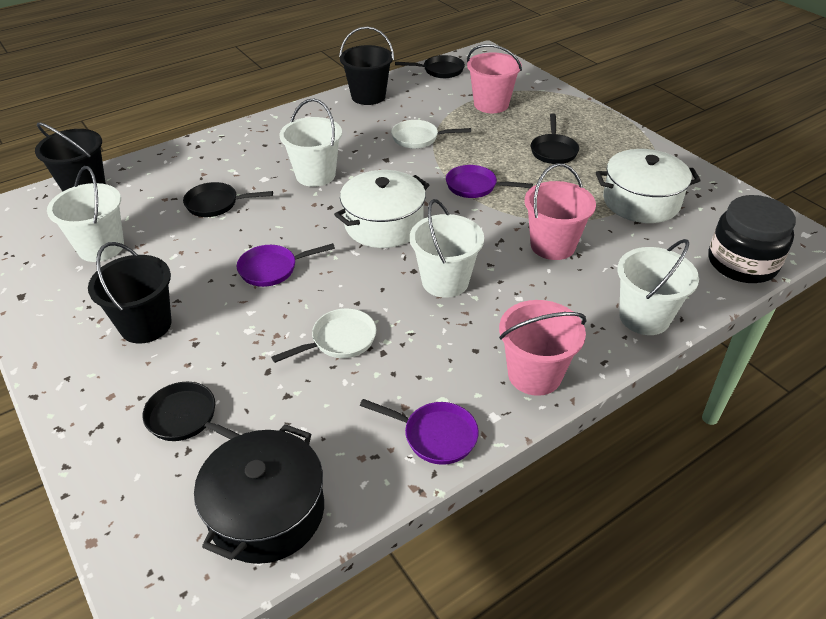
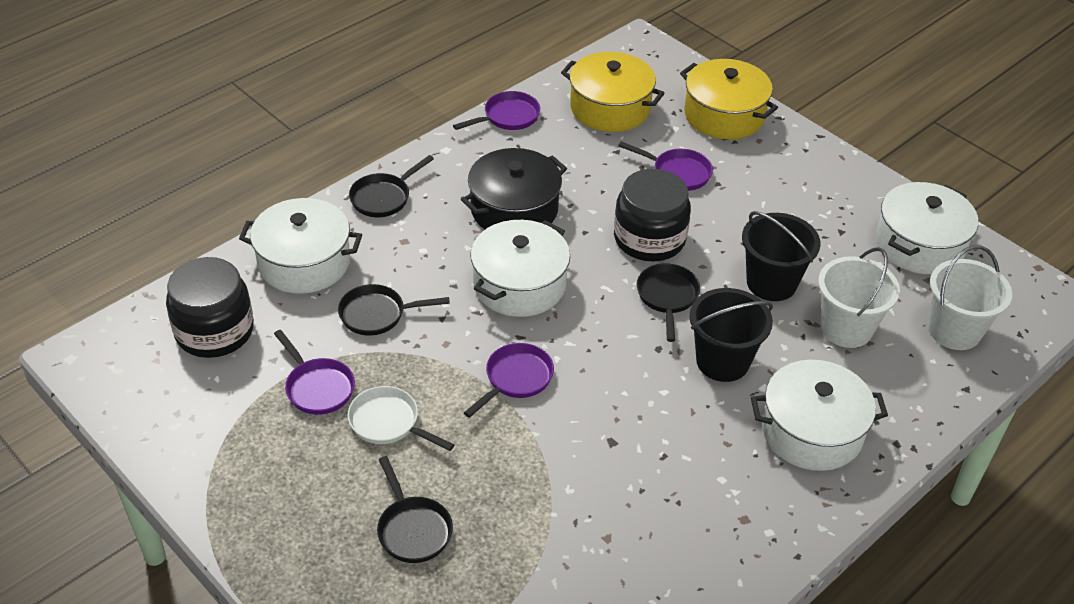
black bucket: [35,122,106,192] [88,242,172,344] [339,26,394,105] = 3 -> [690,288,773,382] [742,211,820,301] = 2
black jar: [708,195,796,283] = 1 -> [166,257,254,358] [614,169,691,261] = 2
pink bucket: [467,44,522,113] [499,300,586,396] [525,163,596,260] = 3 -> none = 0
purple pan: [237,243,335,287] [360,399,479,465] [446,165,533,198] = 3 -> [274,330,355,415] [453,91,540,130] [464,343,554,418] [618,141,713,191] = 4
white bucket: [47,166,124,262] [280,99,342,187] [410,199,484,298] [617,239,699,335] = 4 -> [818,247,900,348] [929,245,1012,350] = 2
white pan: [271,308,377,363] [391,120,471,148] = 2 -> [347,386,454,451] = 1
white pot: [334,170,429,248] [596,149,701,223] = 2 -> [239,198,362,294] [470,220,570,317] [751,360,888,471] [876,182,978,274] = 4
yellow pot: none = 0 -> [561,52,664,132] [680,59,778,140] = 2

